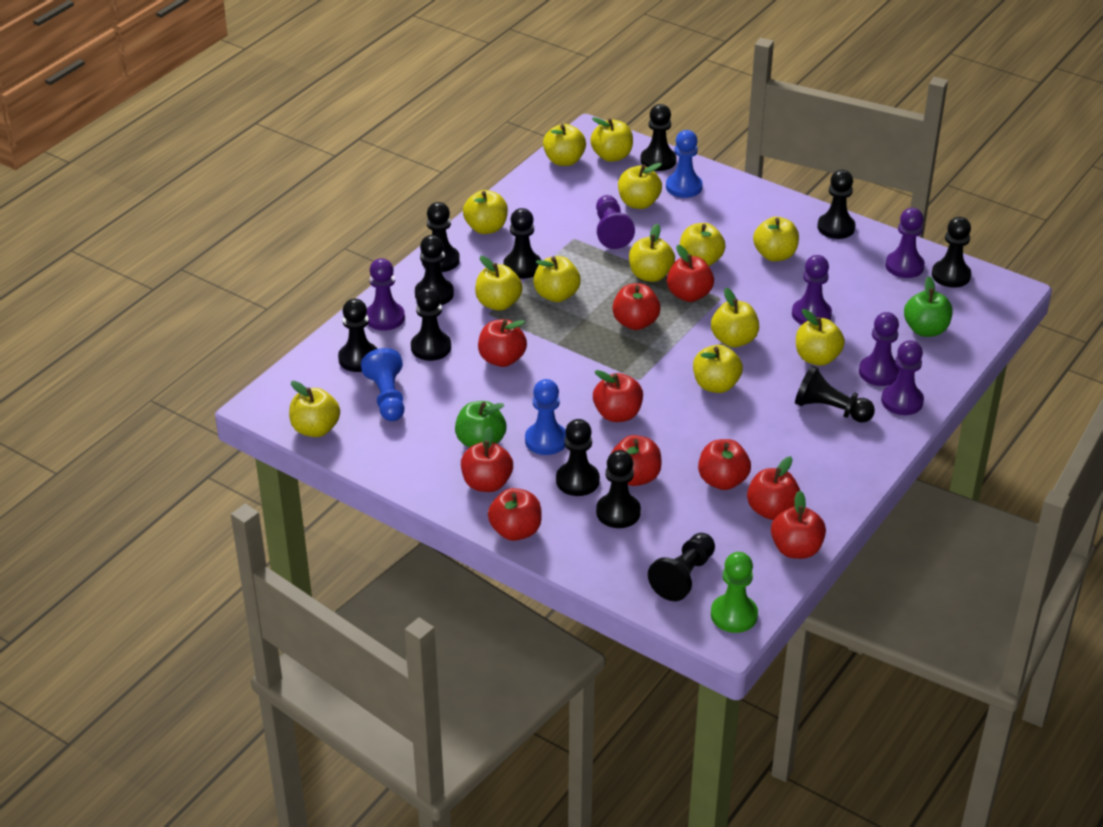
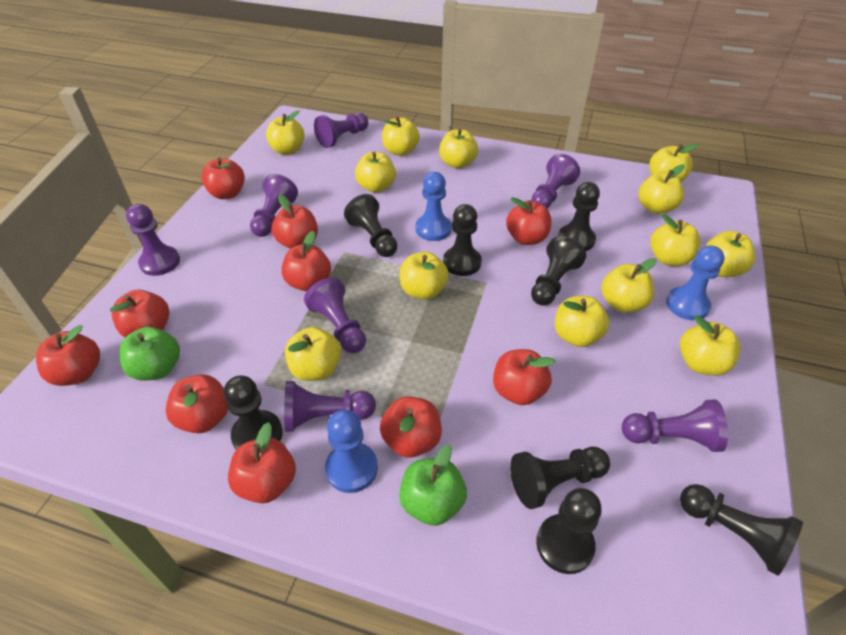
black pawn: [338,299,377,372] [411,288,451,361] [415,235,454,305] [422,202,460,272] [503,208,541,279] [556,419,600,496] [596,450,641,528] [640,104,676,171] [648,533,715,601] [795,365,875,423] [817,170,856,239] [932,217,971,288] = 12 -> [224,376,283,450] [344,194,398,257] [443,204,482,276] [510,446,610,509] [531,236,586,306] [536,488,602,574] [558,182,600,251] [680,484,803,576] = 8
green pawn: [711,552,758,633] = 1 -> none = 0
purple pawn: [367,258,405,331] [596,195,635,249] [792,255,832,325] [859,312,899,386] [881,340,924,415] [885,208,925,278] = 6 -> [126,204,180,276] [250,174,298,237] [284,381,376,432] [304,278,366,353] [314,113,369,148] [531,154,580,208] [622,399,728,452] = 7

